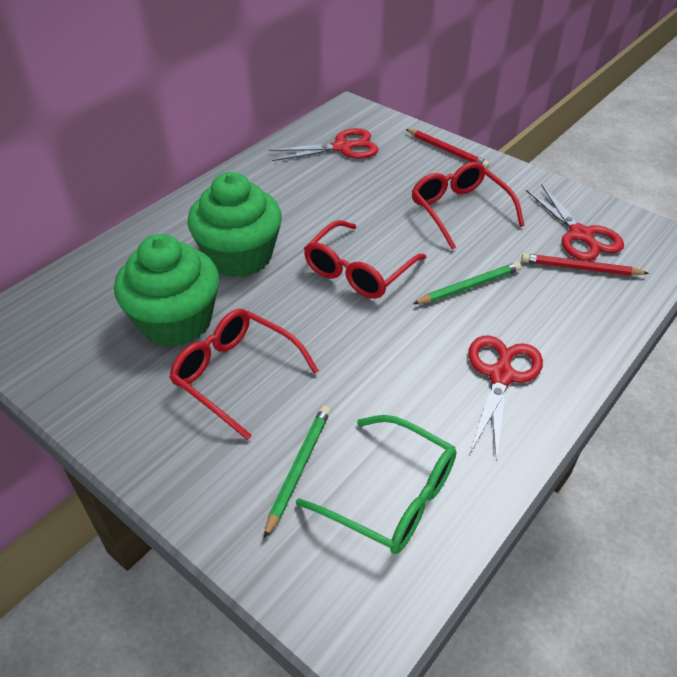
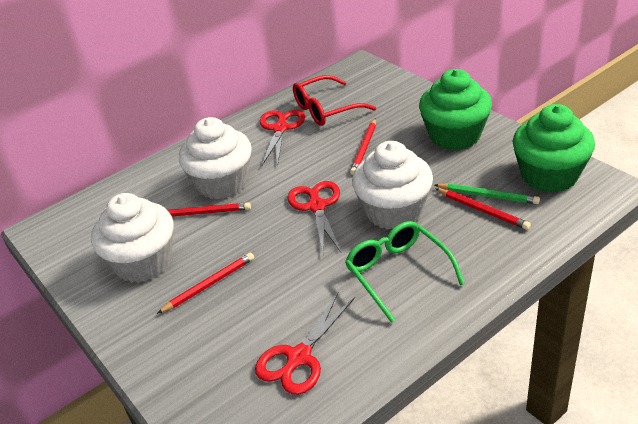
green pencil: [264,406,331,539] [413,262,521,304] = 2 -> [435,183,540,204] = 1
red glasses: [169,309,319,440] [304,220,426,299] [412,162,525,250] = 3 -> [293,75,376,126] = 1
red pencil: [406,129,490,169] [521,253,649,276] = 2 -> [157,253,254,314] [167,202,251,217] [350,118,376,175] [435,188,531,230] = 4
white cupcake: none = 0 -> [91,193,174,283] [179,117,252,199] [352,141,433,230] = 3

